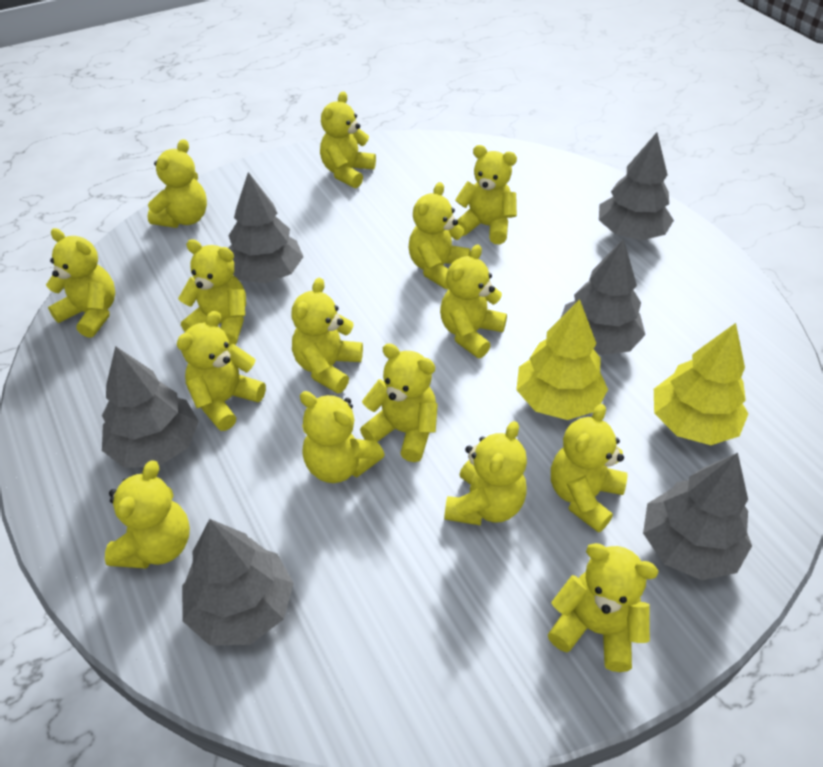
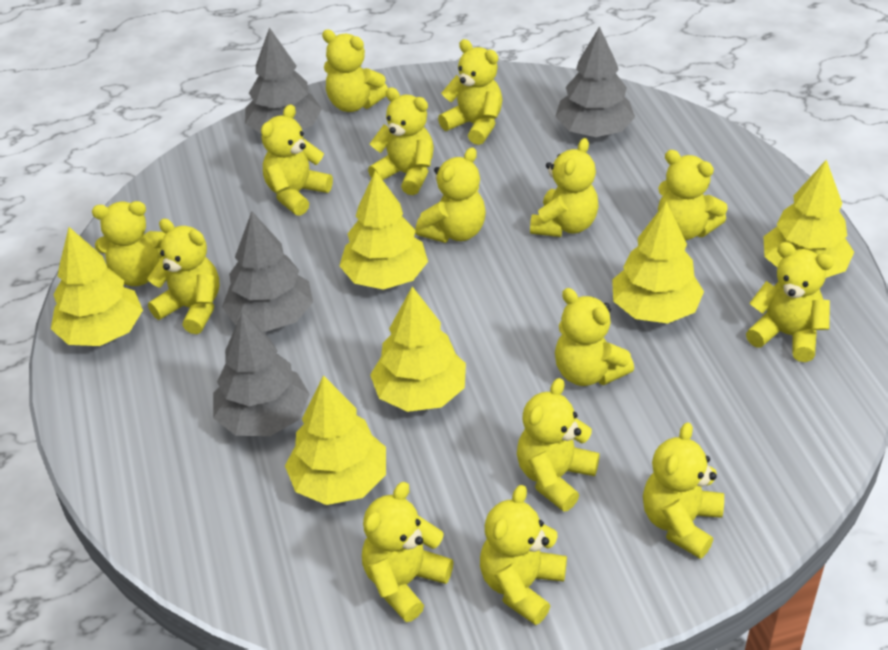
grey tree: [102,346,199,468] [182,519,294,646] [229,172,303,283] [561,239,645,355] [599,133,674,240] [643,453,752,580] = 6 -> [213,312,310,436] [222,211,313,332] [245,27,322,134] [555,26,635,137] = 4
yellow tree: [516,299,608,420] [654,323,748,445] = 2 -> [51,227,143,346] [285,375,386,505] [339,171,428,290] [370,287,466,412] [612,202,704,323] [763,160,854,278] = 6

